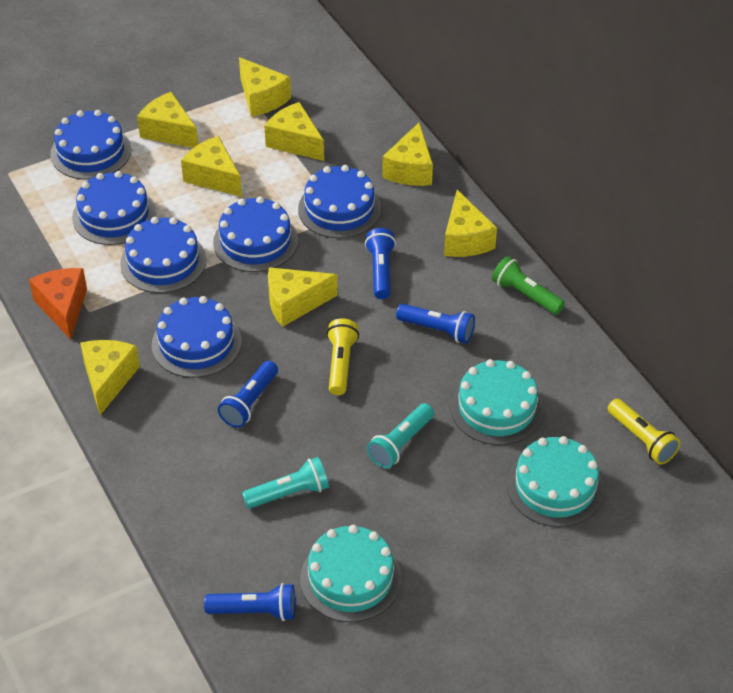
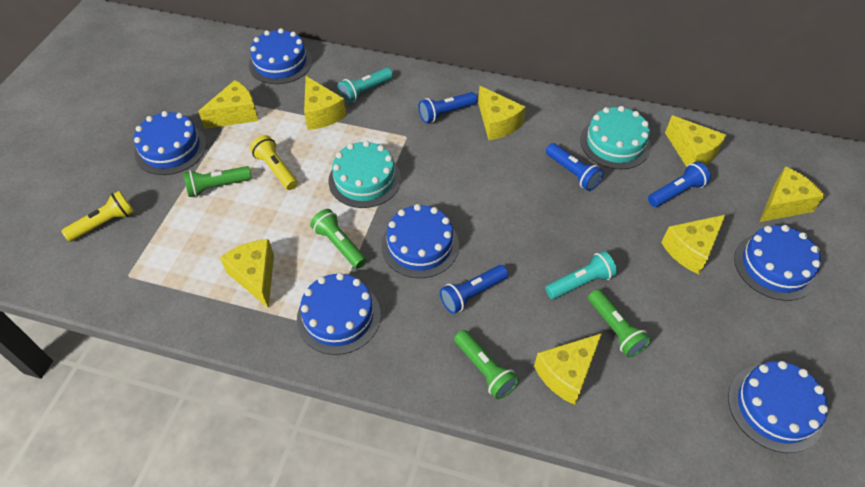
green flashlight: [492,256,565,315] = 1 -> [183,166,252,197] [310,209,367,269] [454,330,519,399] [588,289,651,357] = 4
orange cheese: [29,268,87,340] = 1 -> none = 0
turquoise cake: [300,525,402,622] [451,359,544,445] [507,436,604,527] = 3 -> [328,141,401,208] [580,106,651,169] = 2

